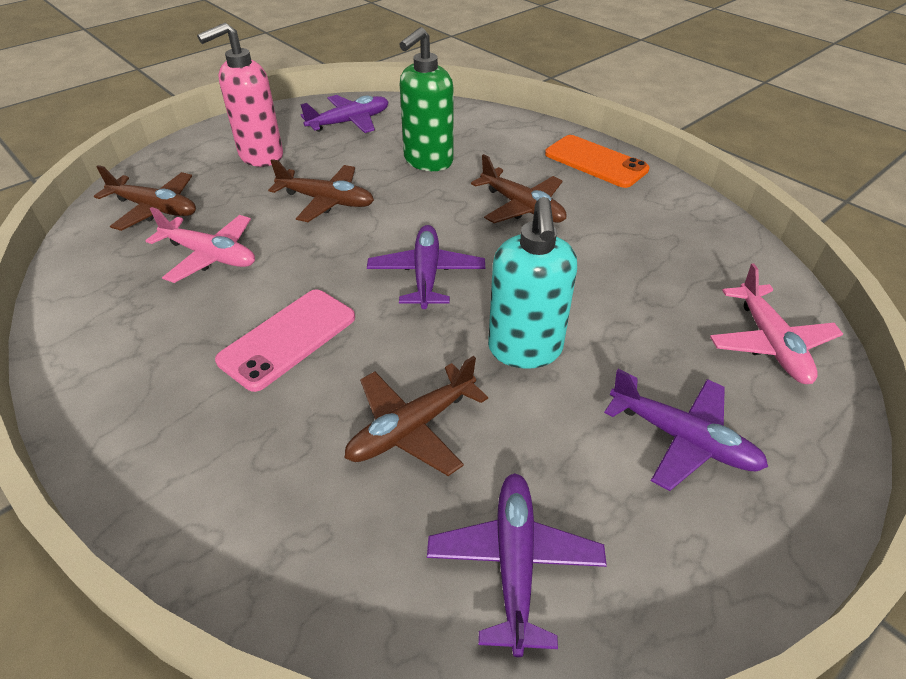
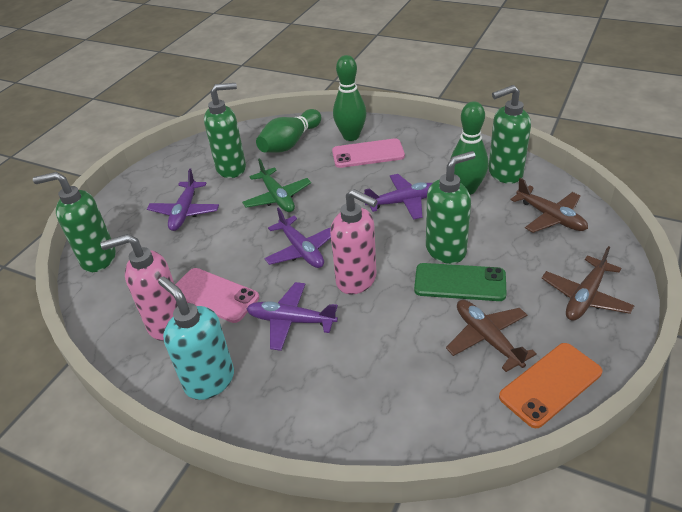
brown plane: [94,165,196,231] [268,159,374,222] [344,356,488,476] [471,154,567,223] = 4 -> [446,300,536,372] [510,178,588,233] [542,246,635,321] = 3
green bowling pin: none = 0 -> [256,109,321,153] [333,55,366,141] [451,101,488,195] = 3
green phone: none = 0 -> [414,263,507,301] = 1
green plane: none = 0 -> [242,158,311,212] = 1
green soap dispenser: [400,27,454,171] = 1 -> [33,172,116,272] [204,83,246,178] [426,151,476,264] [488,85,531,184] = 4
pink phone: [215,290,355,392] = 1 -> [175,268,259,323] [332,138,405,168] = 2
pink plane: [146,207,255,283] [710,263,843,384] = 2 -> none = 0
pink soap dispenser: [197,22,283,167] = 1 -> [100,234,178,341] [330,189,377,295] = 2

